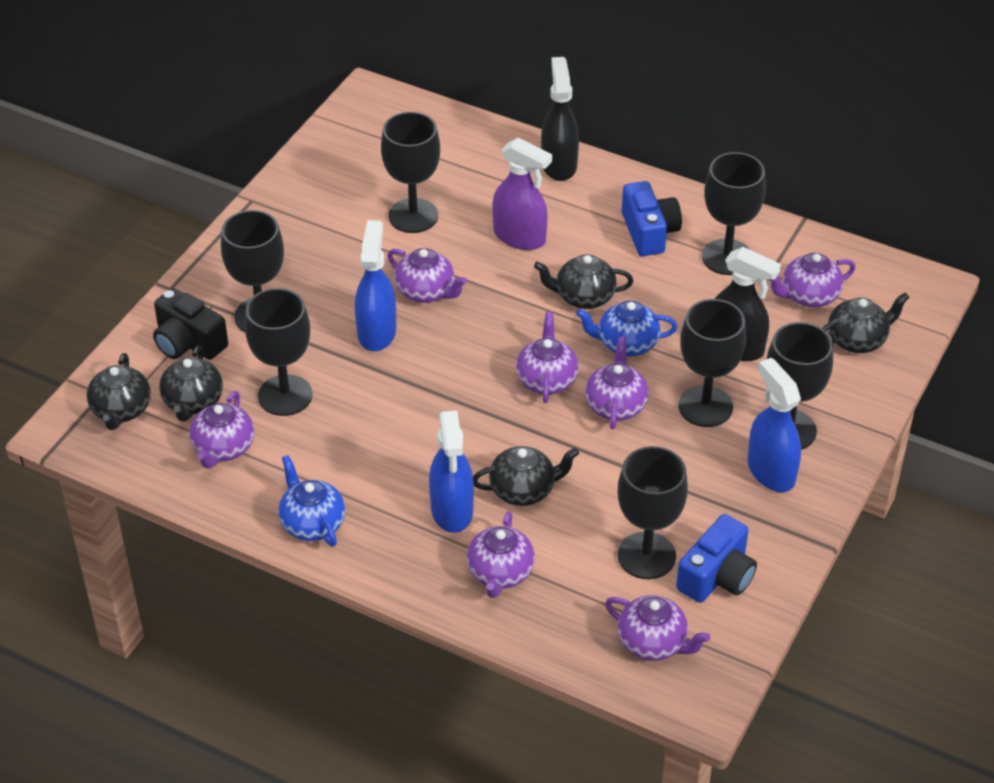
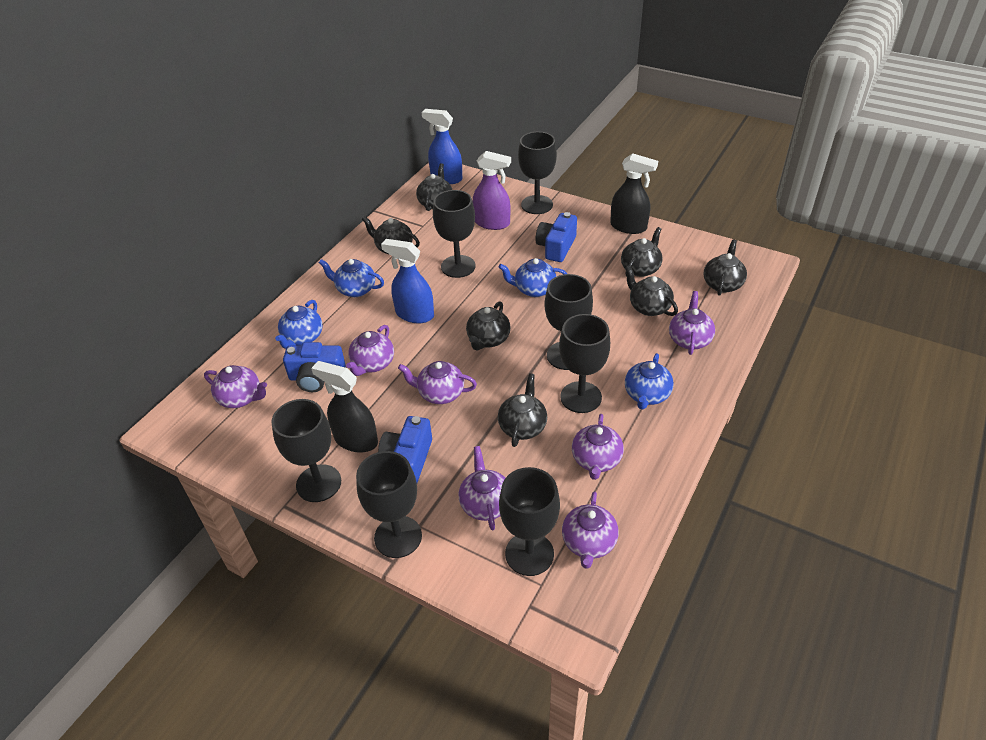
black camera: [153,288,228,360] = 1 -> none = 0
black teapot: [87,353,151,430] [159,345,223,422] [473,446,579,506] [534,254,633,309] [822,292,910,353] = 5 -> [362,216,420,255] [416,163,452,211] [466,301,511,350] [498,373,547,447] [621,227,663,277] [625,265,678,316] [703,239,747,296] = 7
blue camera: [622,181,682,256] [676,514,757,603] = 2 -> [283,342,346,392] [378,416,432,483] [535,212,577,262] = 3
blue spray bottle: [355,220,396,351] [429,410,474,533] [748,358,801,492] = 3 -> [381,239,434,323] [422,109,462,184] = 2
blue teapot: [278,455,345,547] [576,301,678,357] = 2 -> [275,300,323,349] [319,259,384,297] [499,258,567,297] [625,353,674,410] = 4

